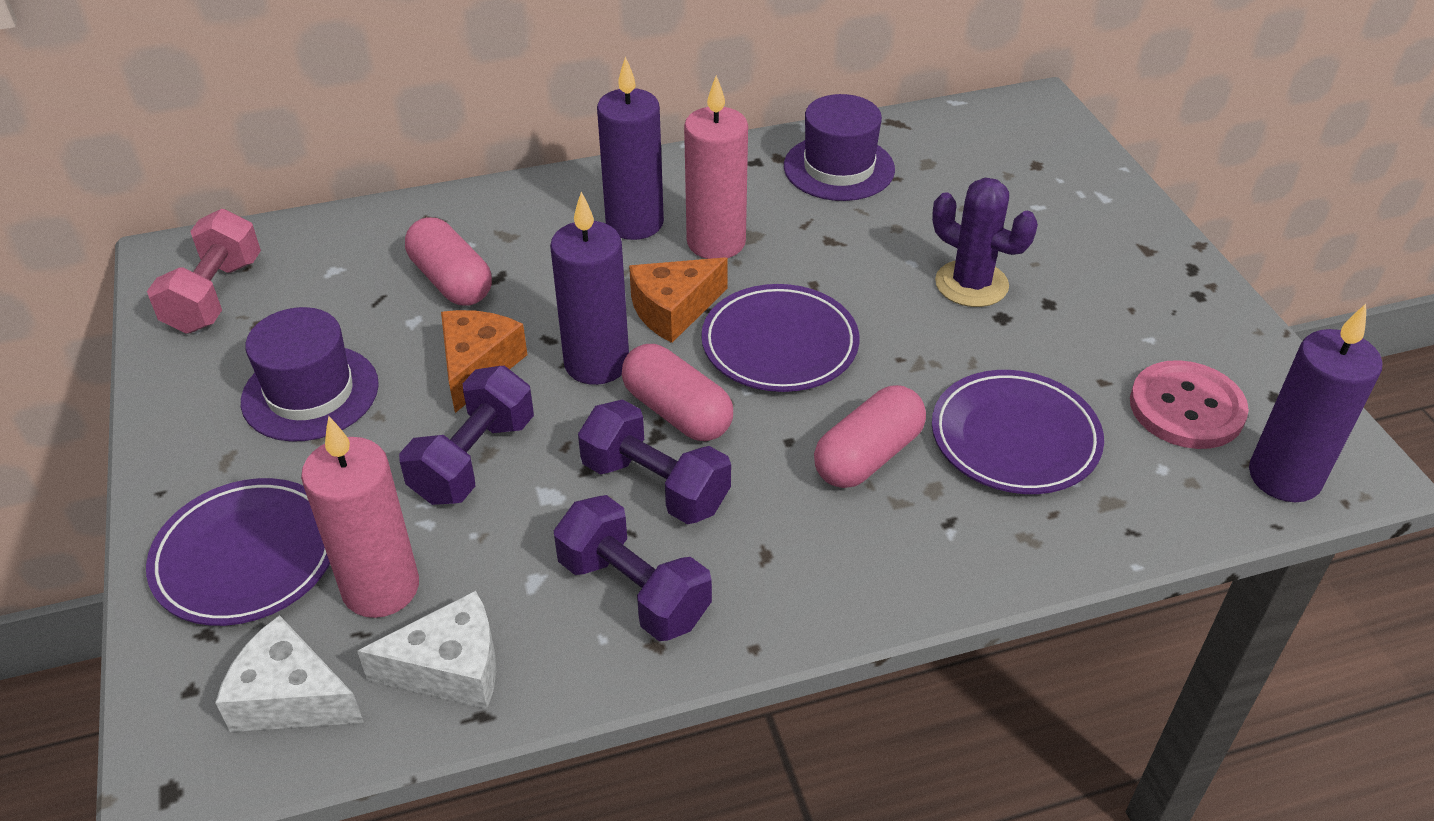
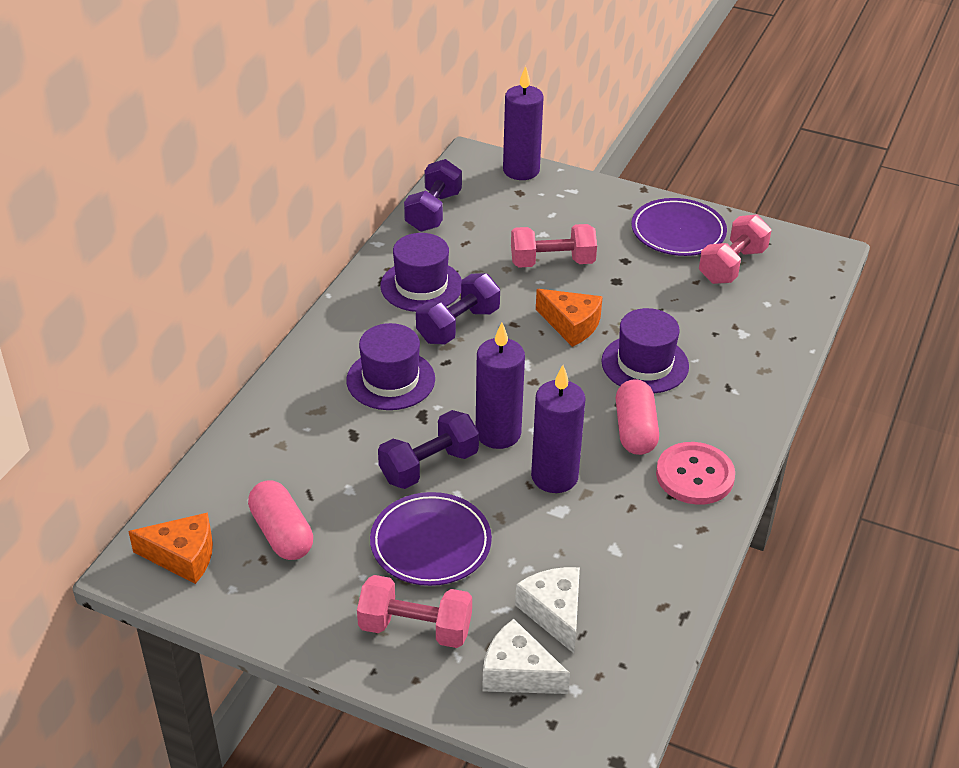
pink candle: [301,416,419,618] [684,75,748,259] = 2 -> none = 0
pink capsule: [405,217,492,306] [622,344,733,441] [814,385,926,488] = 3 -> [248,480,313,560] [616,379,659,455] = 2
pink dumbbell: [147,209,261,334] = 1 -> [357,575,472,648] [511,224,597,268] [699,214,771,284] = 3
purple cactus: [932,178,1038,307] = 1 -> none = 0
purple hat: [241,307,379,442] [784,94,895,201] = 2 -> [346,323,435,410] [380,233,462,312] [601,308,689,393] = 3
purple plate: [146,478,330,626] [701,284,859,392] [932,370,1104,494] = 3 -> [370,492,492,586] [631,198,727,256] = 2

